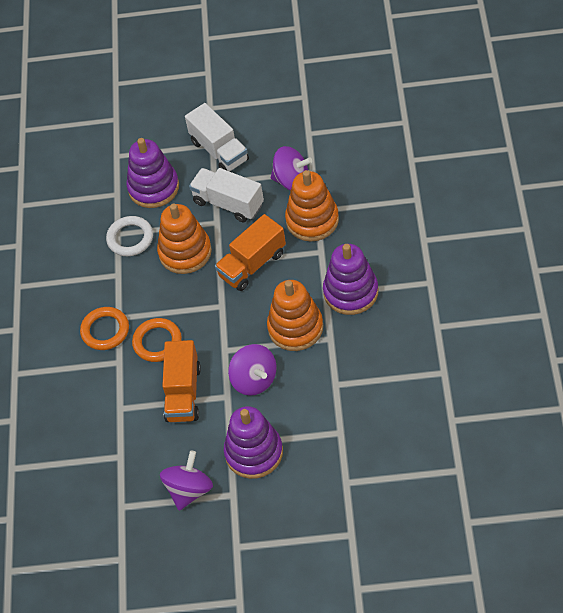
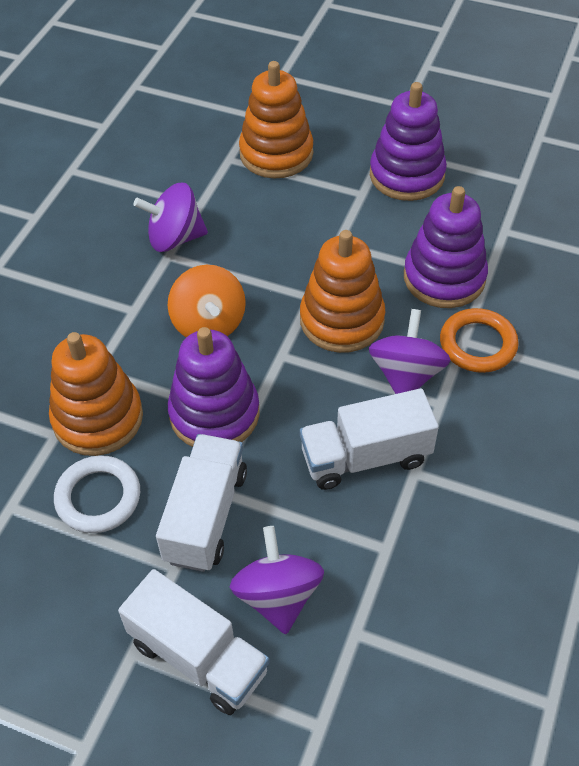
orange ring: [80,307,129,350] [132,318,182,362] = 2 -> [440,308,519,373] = 1
orange spinning top: none = 0 -> [168,265,246,337] = 1
orange truck: [162,340,201,422] [215,214,286,291] = 2 -> none = 0
white truck: [185,103,249,171] [189,168,264,222] = 2 -> [118,569,269,715] [156,434,247,572] [300,388,439,490] = 3

